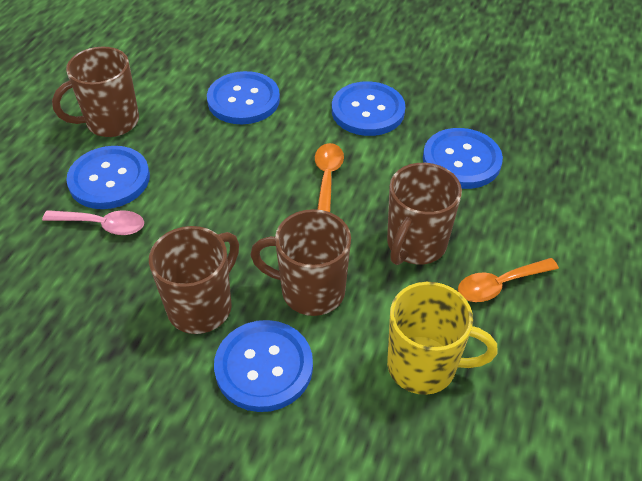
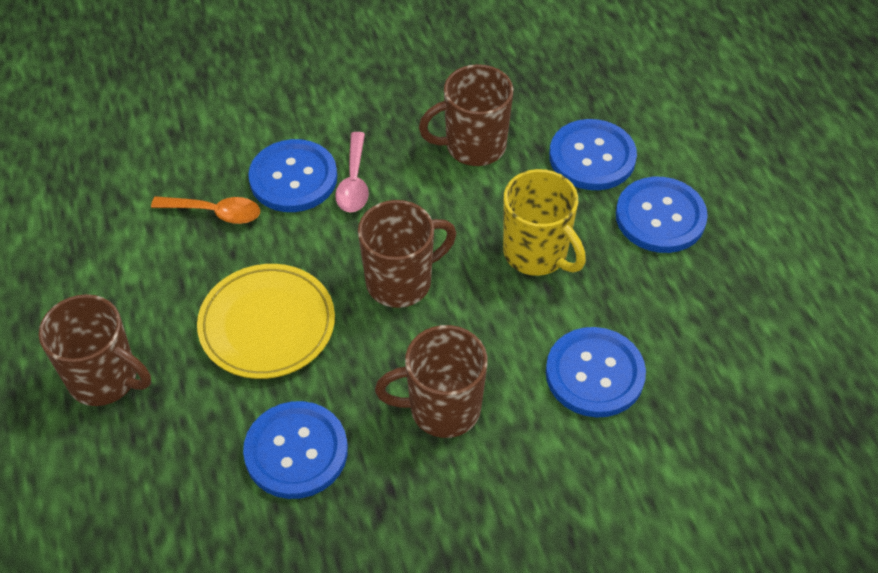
orange spoon: [315,143,344,212] [458,258,559,302] = 2 -> [151,196,260,224] = 1
yellow plate: none = 0 -> [197,264,335,379] = 1

